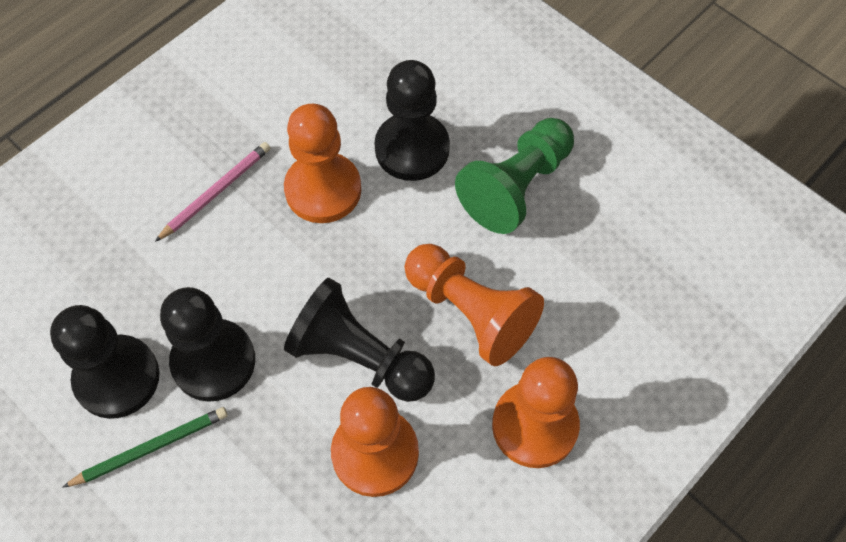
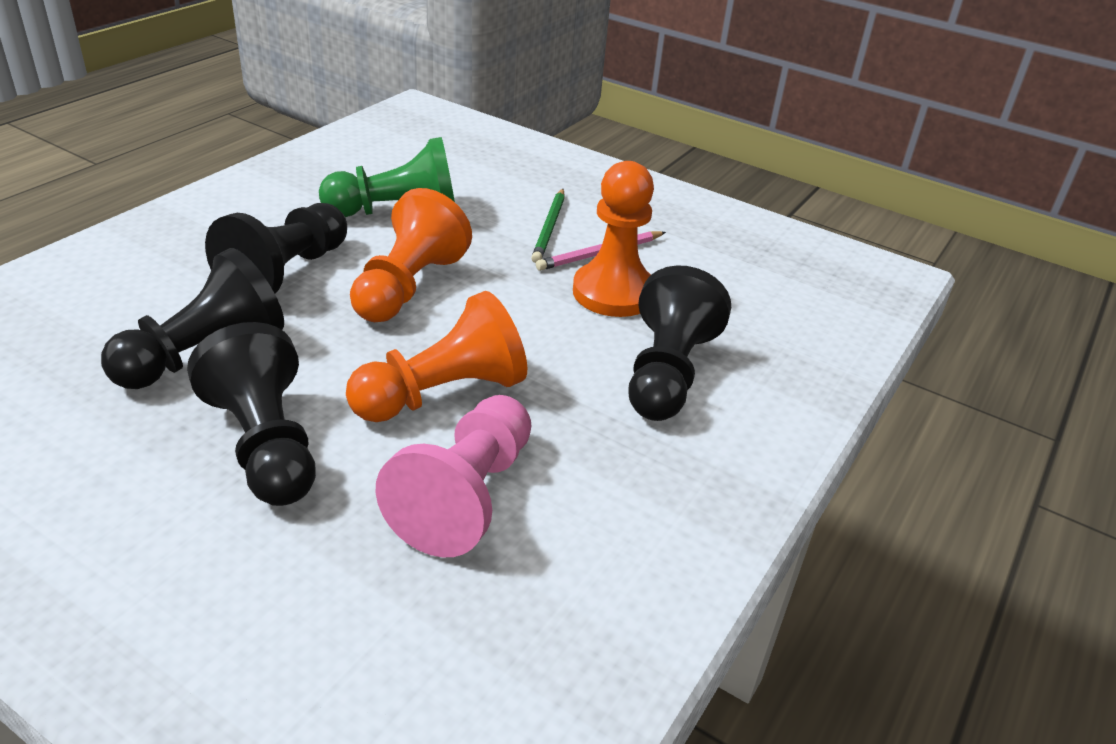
orange pawn: [284,104,361,223] [331,387,419,497] [405,244,544,366] [492,357,580,468] = 4 -> [346,291,527,422] [350,188,472,322] [573,161,654,317] = 3
pink pawn: none = 0 -> [375,395,531,557] = 1

